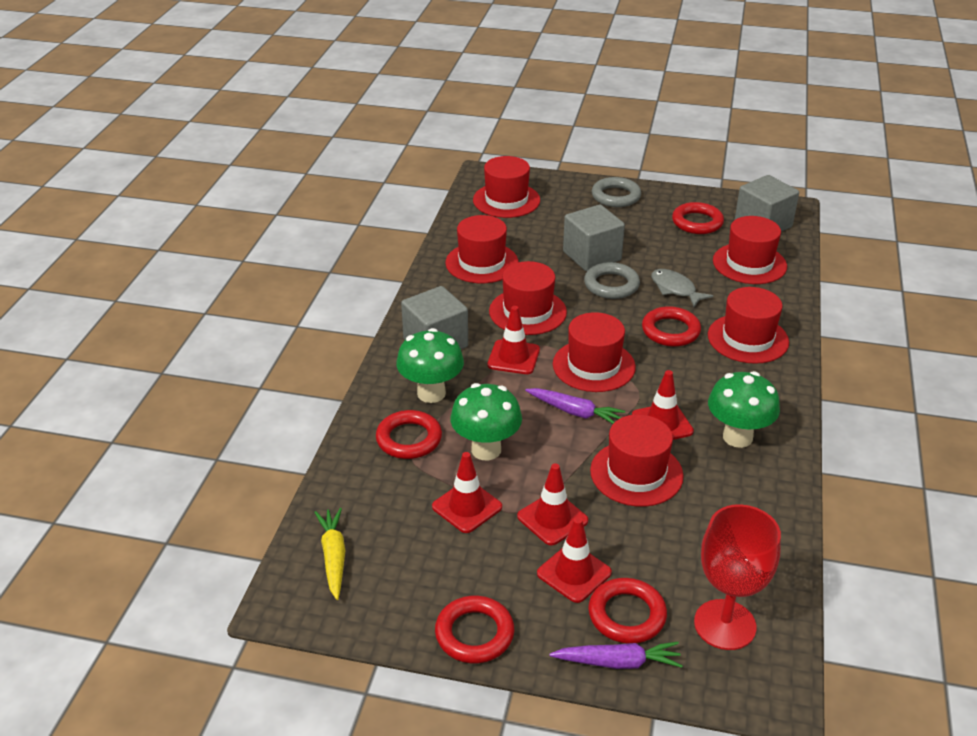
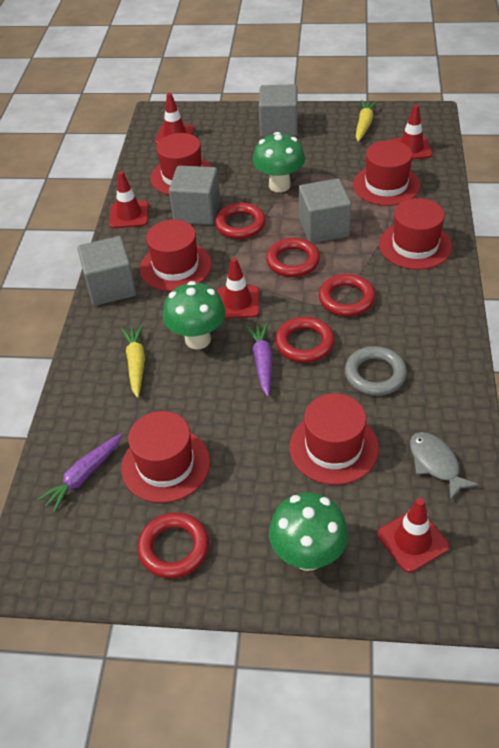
grey cube: [401,286,468,349] [563,205,625,271] [735,175,799,232] = 3 -> [78,236,136,306] [169,166,220,225] [259,84,298,137] [299,178,351,243] = 4
grey ring: [584,262,640,299] [592,177,641,207] = 2 -> [345,346,407,396] = 1
red goblet: [694,504,781,650] = 1 -> none = 0
red hat: [445,215,519,283] [473,156,540,218] [489,261,567,335] [553,312,636,392] [590,414,684,507] [708,287,789,364] [713,216,787,284] = 7 -> [121,411,210,503] [140,220,212,292] [150,133,212,195] [289,393,379,485] [353,140,420,206] [379,198,452,270] = 6
yellow carrot: [314,508,345,600] = 1 -> [121,325,145,398] [356,100,378,142] = 2

